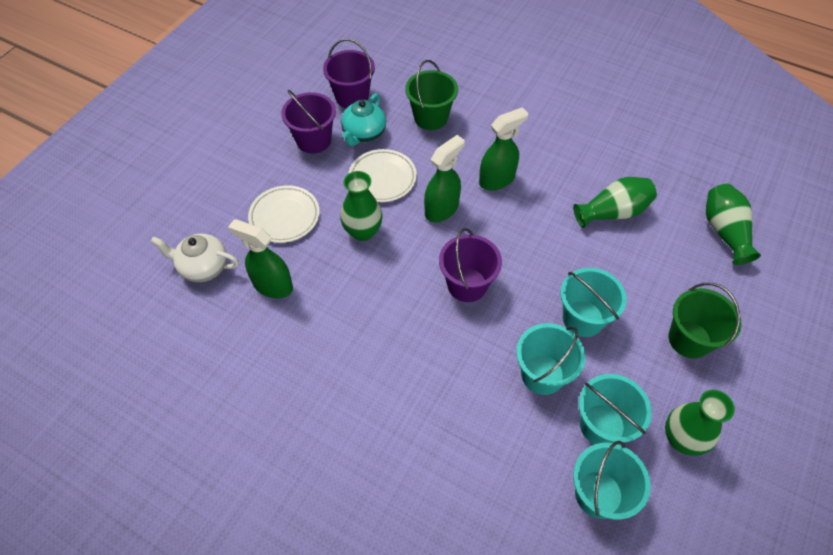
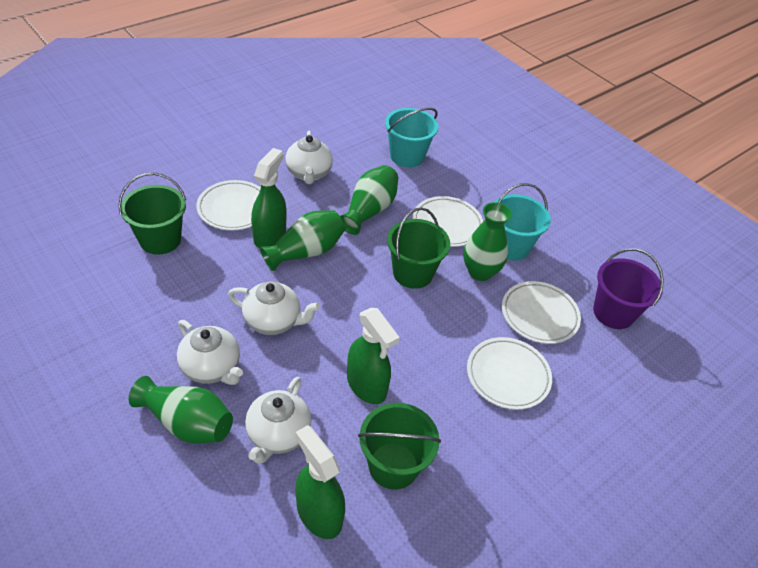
green bucket: [405,60,458,130] [669,283,742,359] = 2 -> [118,172,186,255] [358,403,441,490] [387,207,450,289] = 3
purple bucket: [281,90,336,154] [323,39,375,108] [439,228,502,302] = 3 -> [593,248,664,329] = 1
turquoise bucket: [516,323,586,395] [560,268,627,337] [573,441,651,520] [579,374,652,445] = 4 -> [385,108,439,167] [495,183,551,261] = 2
turquoise teapot: [341,93,386,146] = 1 -> none = 0
white plate: [248,185,320,243] [348,149,417,202] = 2 -> [196,180,261,230] [412,196,483,247] [467,337,552,410] [502,281,581,344] = 4
white teapot: [150,234,239,282] = 1 -> [177,320,243,385] [228,281,320,335] [245,377,311,464] [285,130,333,184] = 4

